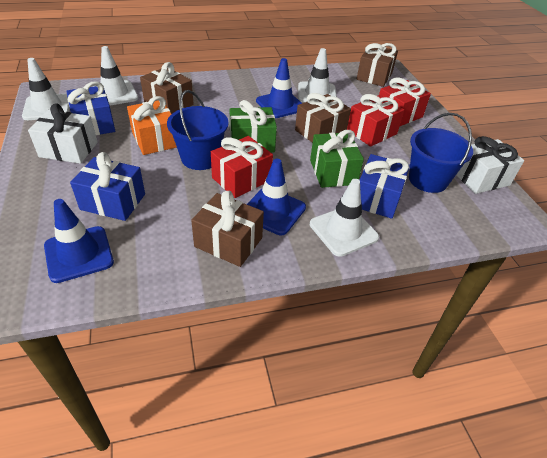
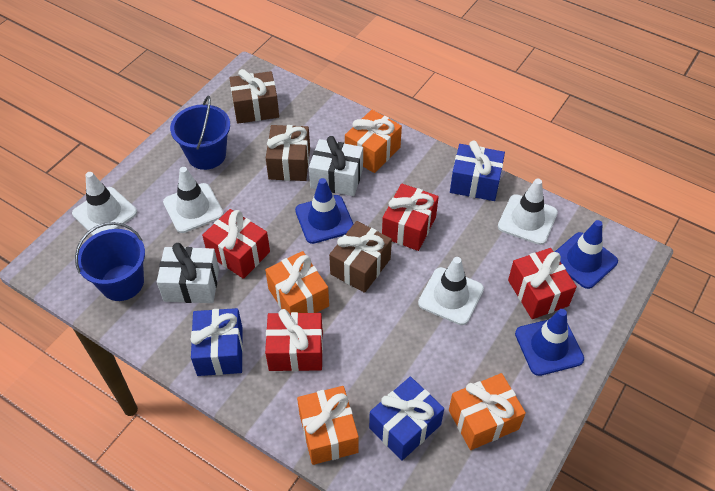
brown gift: [140,62,194,114] [191,191,264,267] [295,93,351,143] [357,43,398,87] = 4 -> [229,69,279,124] [266,125,310,181] [329,221,392,293] = 3
green gift: [230,100,277,153] [310,130,364,188] = 2 -> none = 0
orange gift: [127,96,177,155] = 1 -> [265,251,329,313] [297,386,359,465] [345,110,402,173] [449,373,526,450] = 4
red gift: [211,136,273,198] [347,94,404,147] [379,78,431,126] = 3 -> [202,209,270,279] [265,309,323,371] [382,183,439,251] [508,248,577,319] = 4

